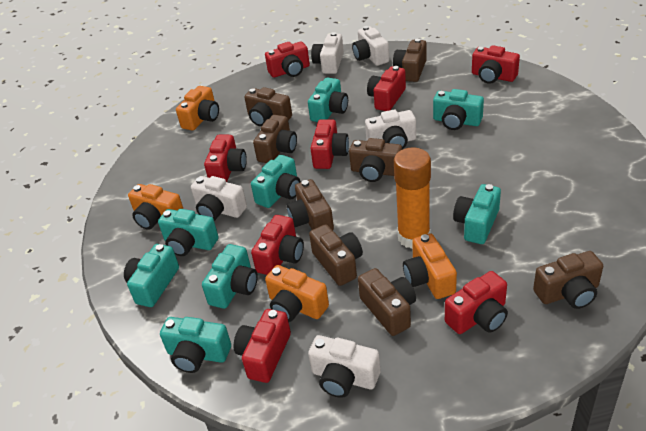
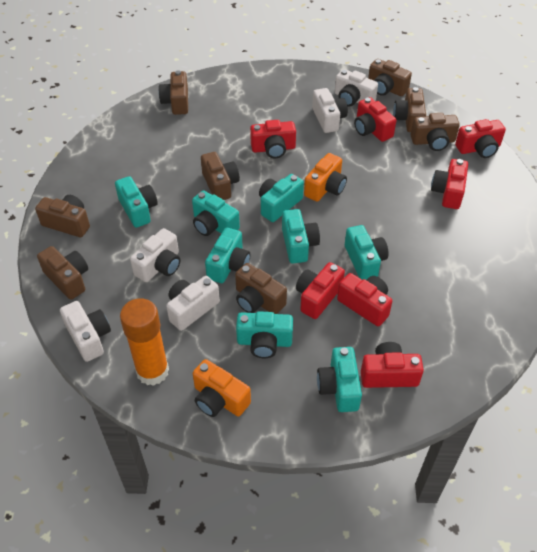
orange camera: [128,184,183,230] [176,86,219,131] [265,265,329,322] [403,233,457,299] = 4 -> [193,359,251,417] [304,153,347,202] = 2
red camera: [204,135,247,182] [234,309,291,383] [251,215,304,275] [265,41,310,78] [310,119,349,169] [367,66,406,111] [445,271,508,334] [472,45,520,84] = 8 -> [250,120,296,158] [296,262,345,319] [337,273,392,326] [354,97,396,142] [361,342,424,388] [431,159,468,209] [455,119,506,158] = 7

